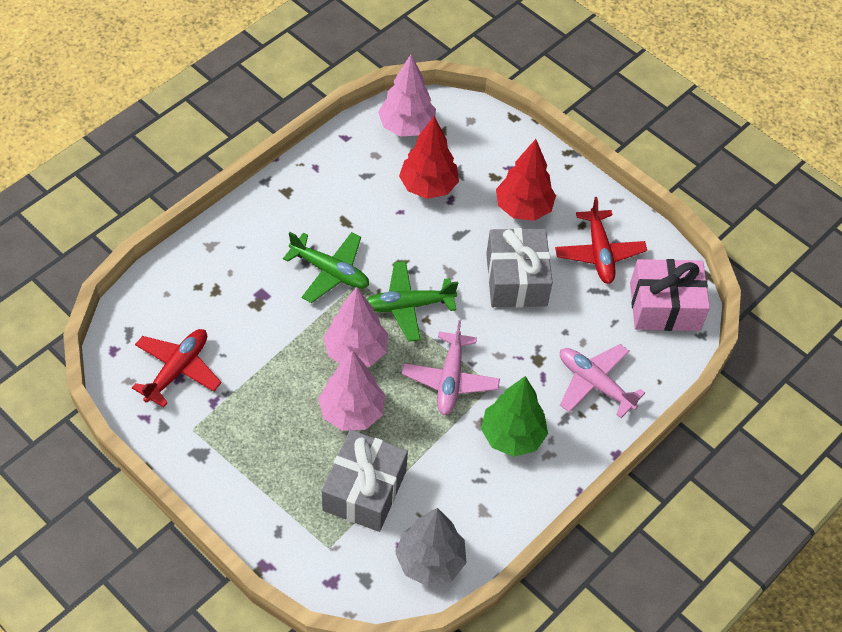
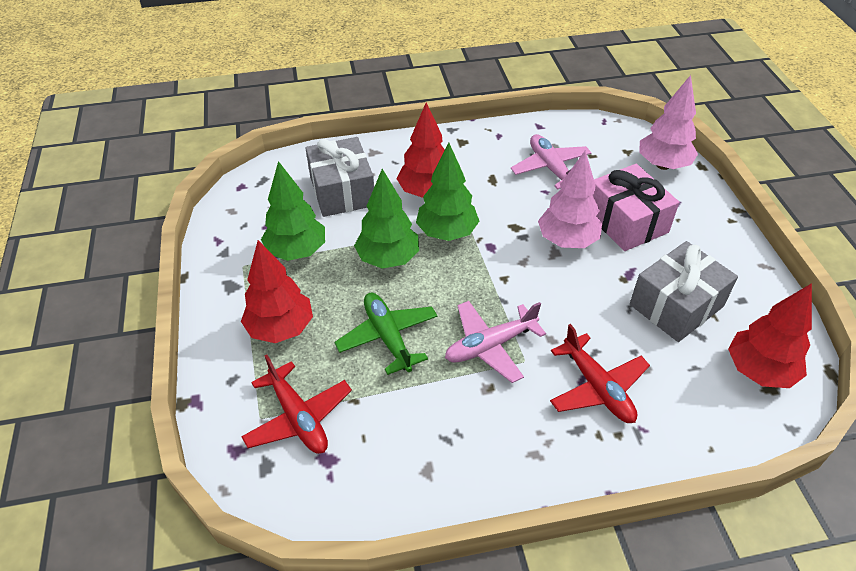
green plane: [283,232,369,303] [367,261,458,342] = 2 -> [335,293,438,375] = 1
green tree: [481,376,548,457] = 1 -> [261,161,325,261] [354,169,419,268] [416,143,479,241] = 3
grey tree: [396,508,466,587] = 1 -> none = 0
pink tree: [318,350,385,431] [323,287,388,367] [378,55,436,136] = 3 -> [538,150,602,248] [639,75,698,170] = 2
red tree: [399,116,459,199] [496,139,556,221] = 2 -> [241,240,313,343] [397,102,445,198] [728,283,812,388] = 3

